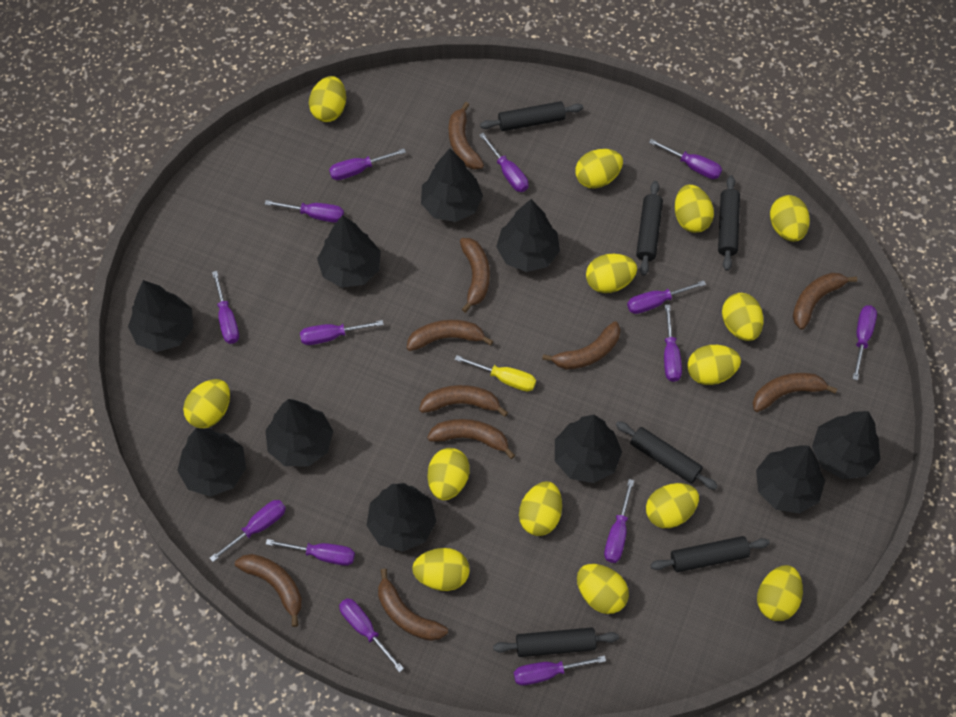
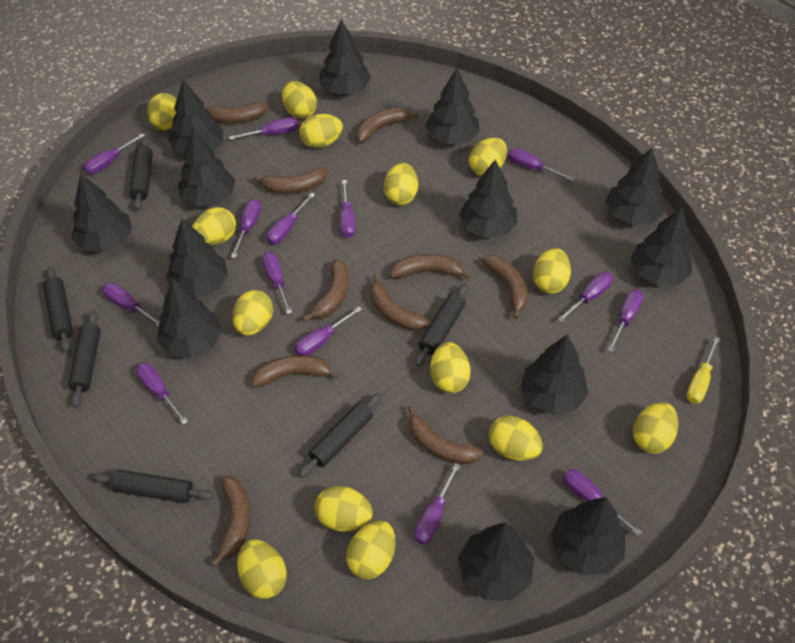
black tree: [128,280,193,352] [177,428,246,497] [265,399,333,467] [317,215,381,288] [367,483,437,552] [421,148,483,222] [496,199,560,272] [555,415,622,483] [756,445,825,514] [812,411,880,480] = 10 -> [71,174,132,252] [157,278,222,359] [166,219,228,298] [168,80,223,155] [178,129,235,207] [319,19,371,95] [425,68,479,144] [458,523,534,600] [459,160,517,238] [520,334,588,415] [551,497,625,575] [606,147,664,225] [630,207,692,285] = 13

